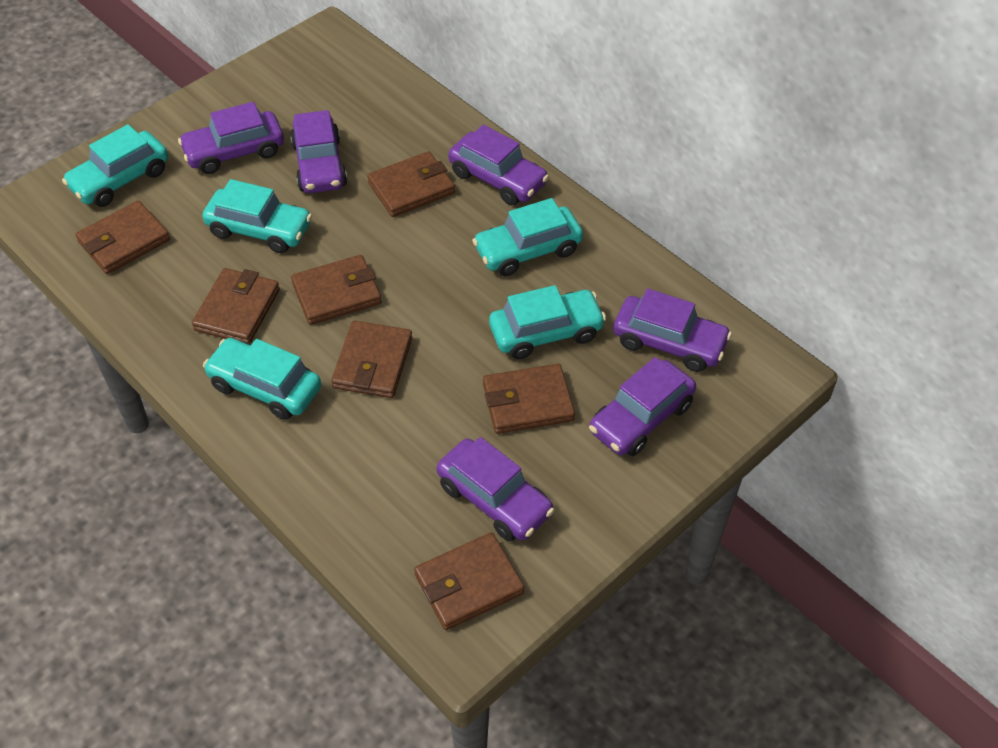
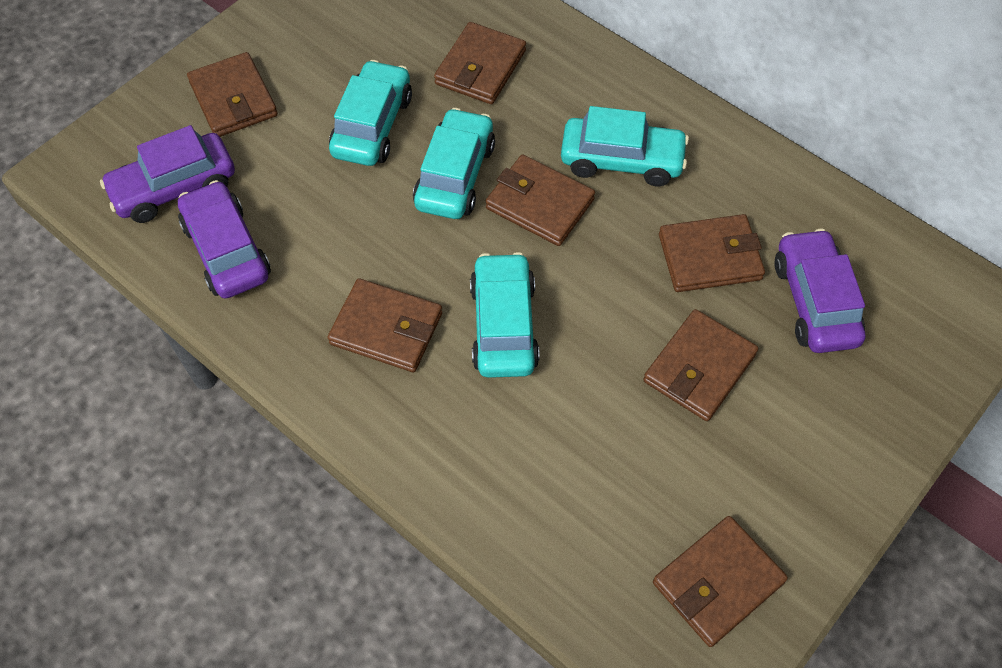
purple car: [178,102,284,174] [290,110,347,193] [437,437,555,541] [448,125,549,205] [589,357,696,456] [613,288,732,372] = 6 -> [100,125,235,223] [178,180,271,298] [774,229,865,353] = 3
turquoise car: [62,124,168,207] [202,179,312,253] [203,338,321,420] [472,198,583,276] [489,285,606,359] = 5 -> [329,60,412,166] [413,108,495,219] [470,252,540,378] [561,106,689,186] = 4

